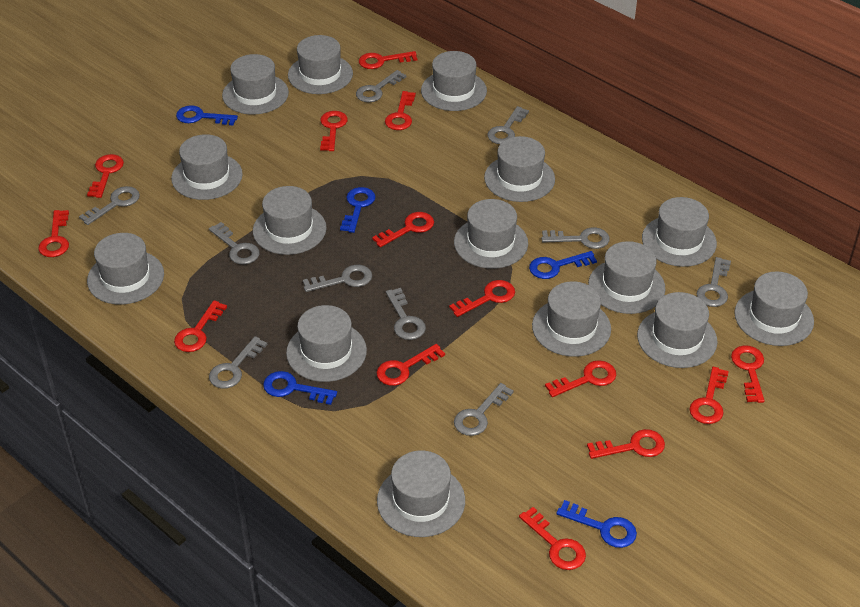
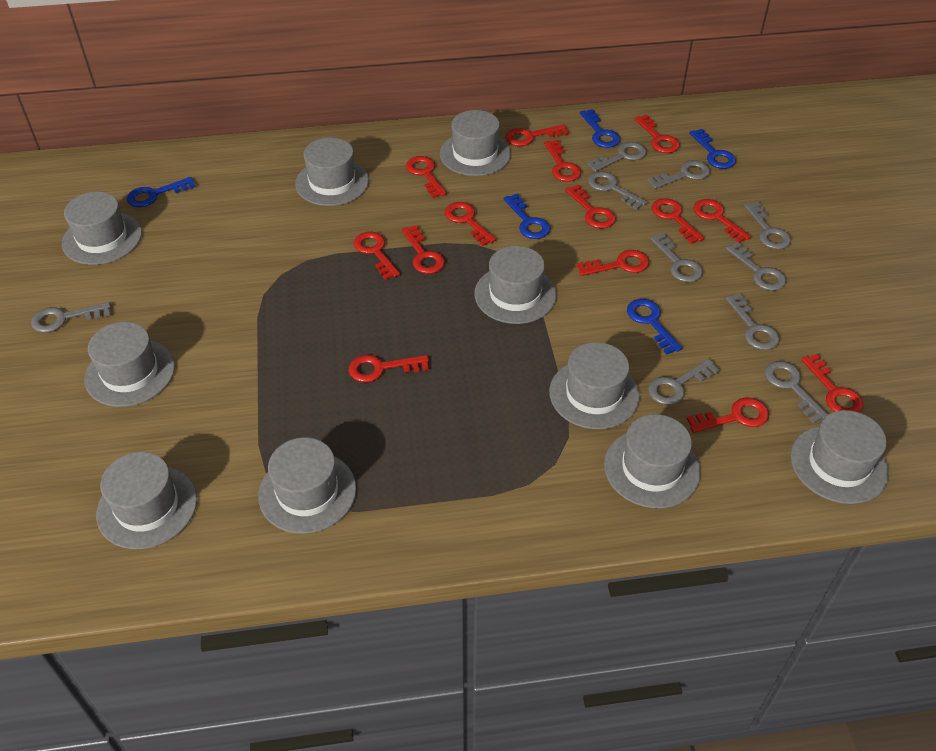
grey hat: [87,233,164,304] [171,134,243,200] [222,54,289,115] [253,186,327,255] [286,305,367,382] [288,35,353,94] [377,451,465,537] [421,51,487,111] [454,199,528,269] [484,136,555,202] [532,281,611,357] [588,241,665,314] [637,292,718,368] [642,197,717,267] [734,272,814,346] = 15 -> [62,192,142,265] [85,322,175,407] [96,452,197,549] [258,437,356,534] [295,138,369,206] [440,110,511,176] [474,246,557,324] [549,342,640,429] [604,414,701,508] [791,410,889,504] = 10

